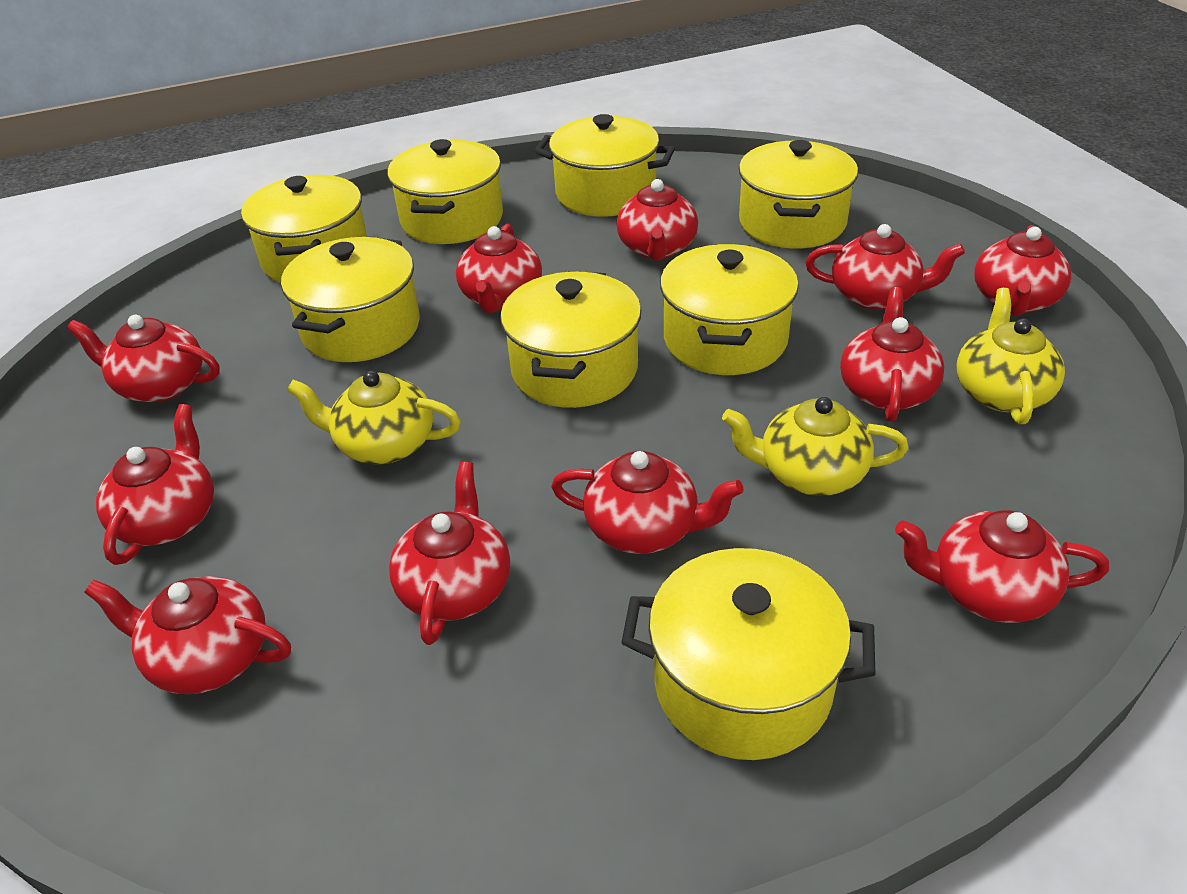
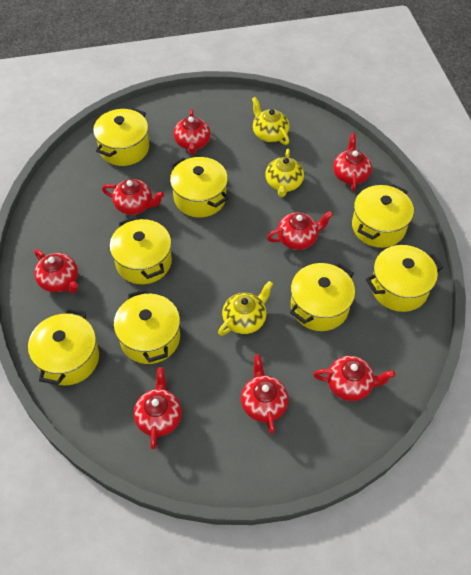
red teapot: [67,315,220,402] [84,576,291,694] [96,404,214,565] [389,462,510,645] [456,224,542,313] [551,451,744,554] [616,179,698,261] [805,224,965,310] [840,287,944,422] [895,510,1109,623] [975,225,1071,316] = 11 -> [34,249,78,293] [102,179,164,215] [133,367,182,449] [174,109,211,155] [241,354,289,434] [267,211,333,250] [313,356,395,401] [333,133,372,191] = 8

